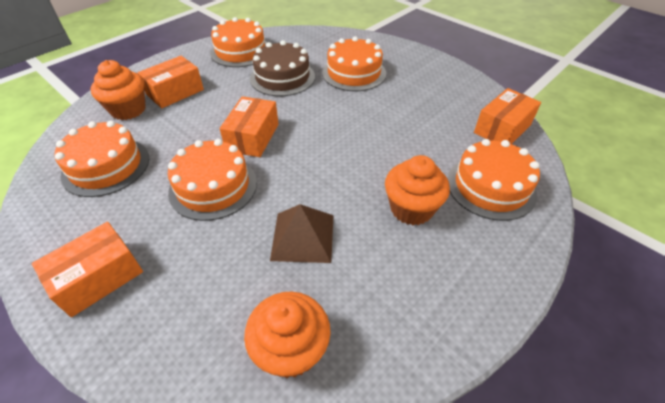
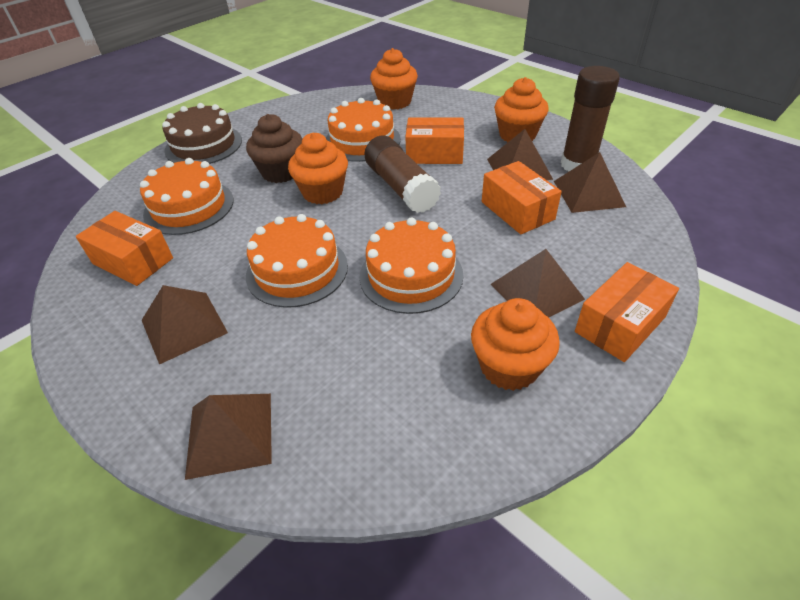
brown cupcake: none = 0 -> [246,114,302,183] = 1
brown glue stick: none = 0 -> [364,136,441,213] [561,66,620,172] = 2
brown pyramid: [270,204,334,263] = 1 -> [142,285,228,365] [185,394,272,480] [487,129,553,180] [491,249,585,317] [554,152,626,213] = 5
orange cake: [54,121,149,197] [168,139,257,221] [210,17,267,67] [322,36,386,91] [447,139,540,221] = 5 -> [140,158,233,235] [246,214,348,308] [326,98,401,162] [359,217,463,314] = 4
orange cupcake: [91,60,146,120] [244,291,331,378] [385,155,450,225] = 3 -> [288,133,348,204] [370,48,418,110] [471,298,560,391] [494,77,549,142] = 4

